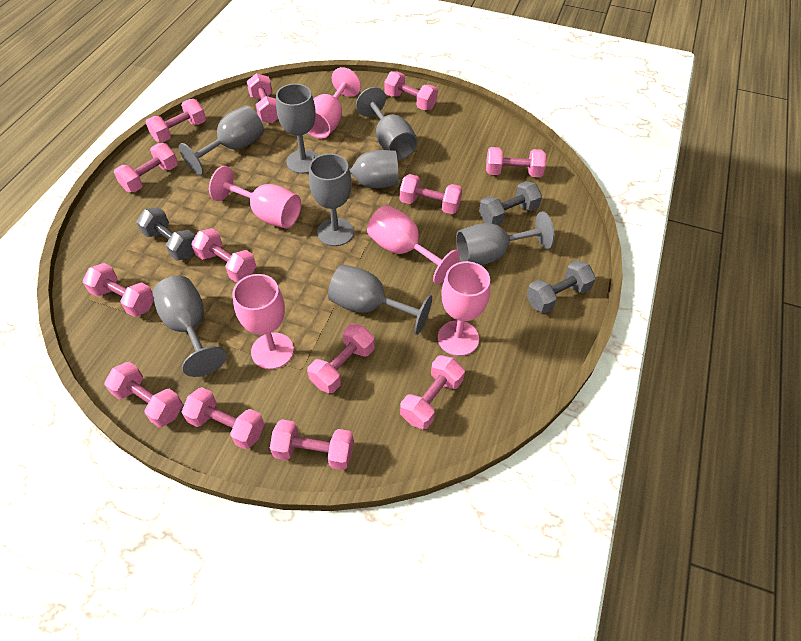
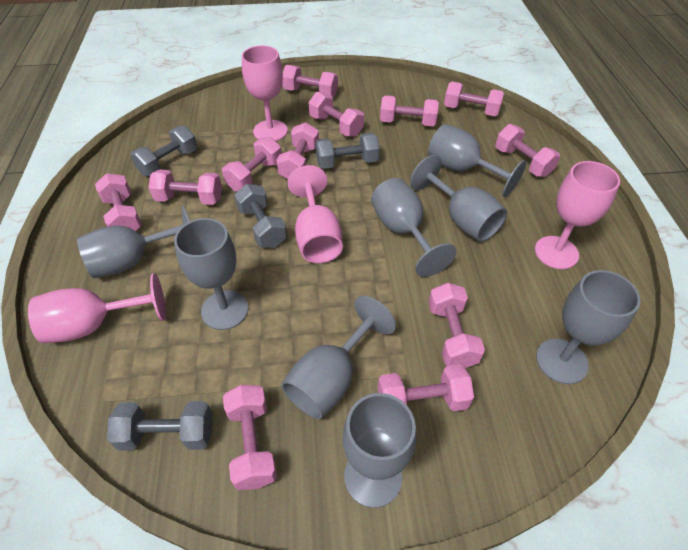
grey dumbbell: [136,207,195,261] [479,181,542,225] [526,260,596,313] = 3 -> [107,401,212,451] [131,125,197,176] [234,184,287,248] [315,133,380,169] = 4
pink dumbbell: [83,263,154,317] [105,362,183,427] [114,143,178,192] [145,99,206,142] [181,387,265,450] [191,228,256,282] [247,73,278,123] [270,419,354,470] [307,324,374,393] [384,71,438,110] [399,174,462,214] [400,355,465,430] [486,147,546,177] = 13 -> [95,173,142,231] [149,170,222,205] [222,137,282,191] [223,385,277,490] [276,122,319,179] [282,65,338,97] [309,92,364,137] [378,364,474,411] [380,95,439,126] [428,283,485,368] [444,82,504,116] [495,124,560,177] = 12
pink goblet: [209,166,301,229] [232,274,294,369] [308,67,361,138] [367,205,460,284] [438,261,490,356] = 5 -> [28,273,166,343] [242,45,288,141] [287,165,343,263] [535,161,620,269] = 4

